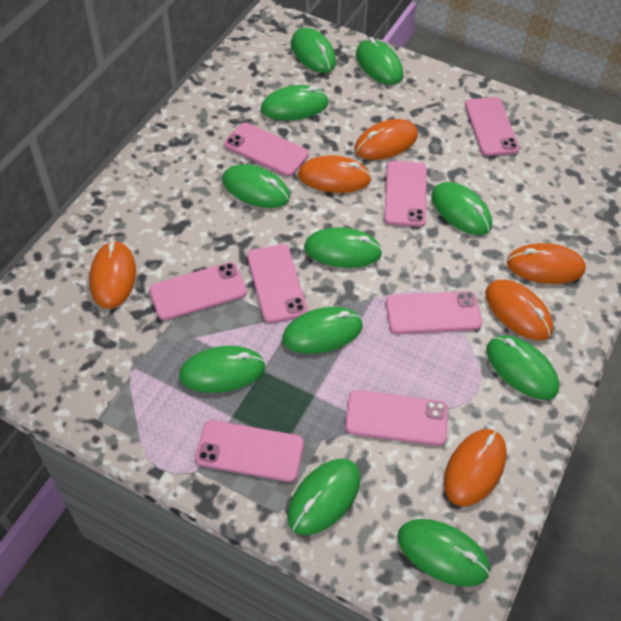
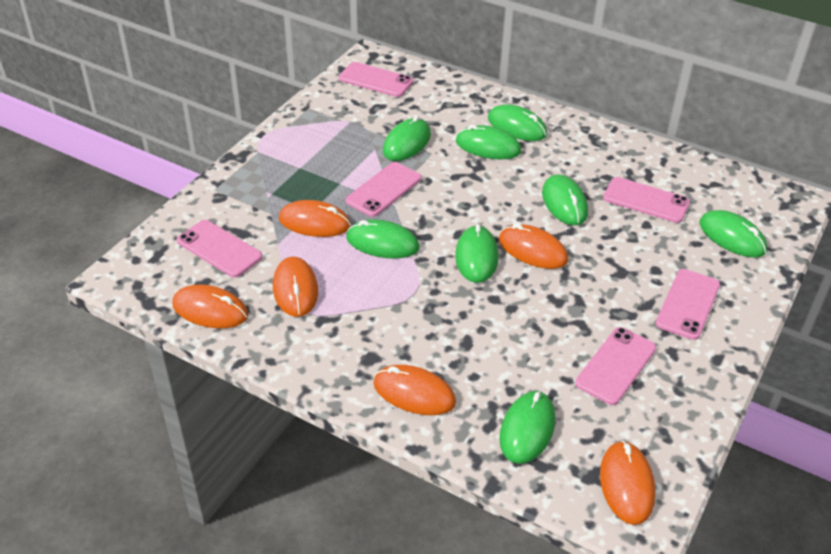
green mouse: [179,346,266,393] [222,164,290,208] [261,85,329,120] [282,307,363,354] [287,459,360,535] [291,28,336,73] [304,227,383,268] [356,37,403,85] [397,519,490,587] [431,182,492,235] [486,335,559,400] = 11 -> [346,219,419,259] [383,116,431,161] [455,224,499,283] [456,125,521,159] [488,104,547,141] [499,391,555,464] [542,175,588,225] [700,210,767,258] = 8
pink phone: [149,262,247,321] [195,420,304,482] [224,123,309,176] [247,244,308,323] [345,390,448,446] [384,161,427,227] [386,291,482,334] [465,97,520,156] = 8 -> [177,220,263,277] [339,62,413,97] [346,162,422,217] [575,327,656,405] [603,177,690,223] [656,269,720,340] = 6

